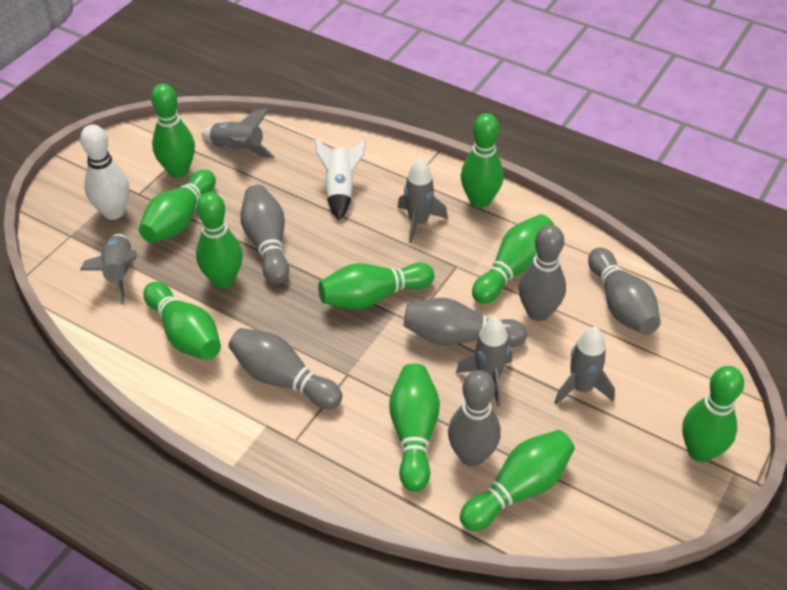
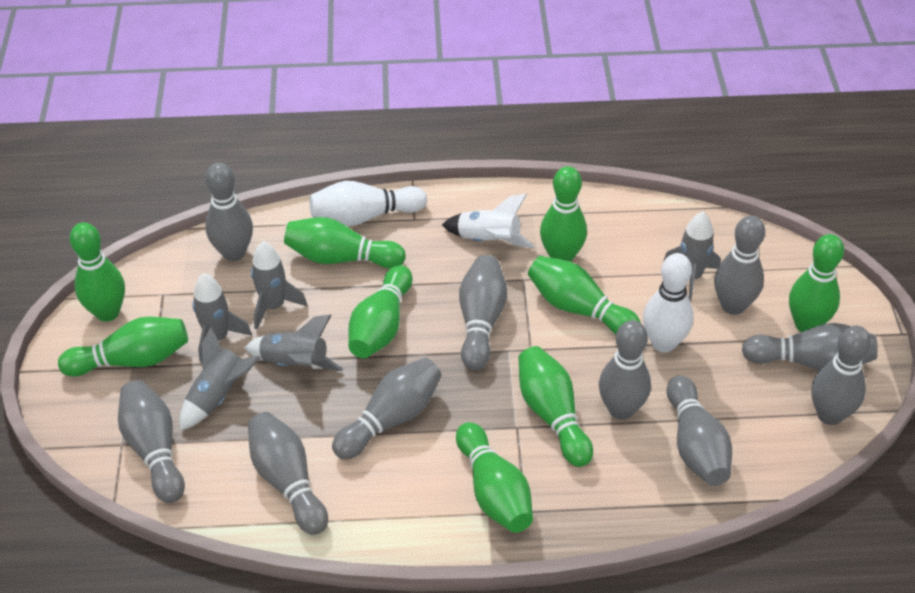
green bowling pin: [139,170,216,243] [143,282,221,360] [151,83,195,178] [196,192,243,288] [318,263,434,310] [389,363,440,492] [460,430,575,531] [461,113,504,208] [472,214,554,304] [682,366,744,462] = 10 -> [58,317,188,377] [69,222,125,322] [284,217,406,269] [349,265,412,358] [456,422,533,533] [518,346,593,467] [528,256,641,334] [540,166,587,262] [789,234,844,332] = 9
grey bowling pin: [228,328,342,409] [240,185,289,284] [403,298,527,347] [448,370,501,466] [519,225,566,321] [588,248,661,335] = 6 -> [118,380,185,503] [205,163,253,261] [248,412,328,535] [332,358,442,460] [459,255,507,371] [599,320,651,420] [666,375,732,486] [714,215,765,315] [742,323,877,370] [811,326,871,425] = 10
white bowling pin: [80,125,129,220] = 1 -> [309,181,427,226] [643,253,694,353] = 2

